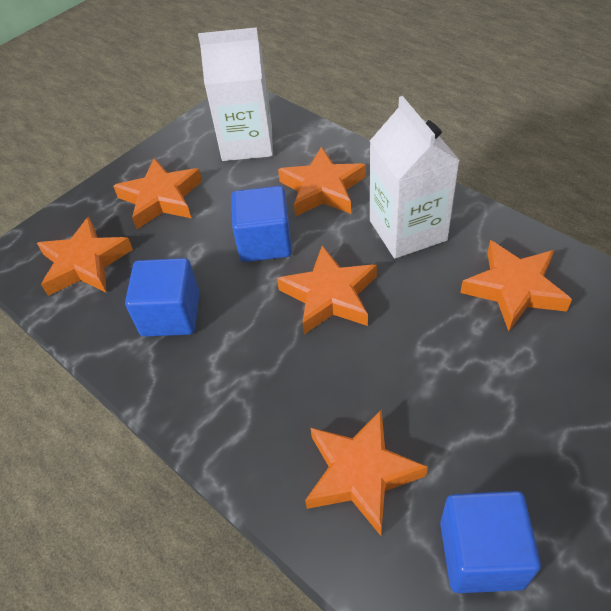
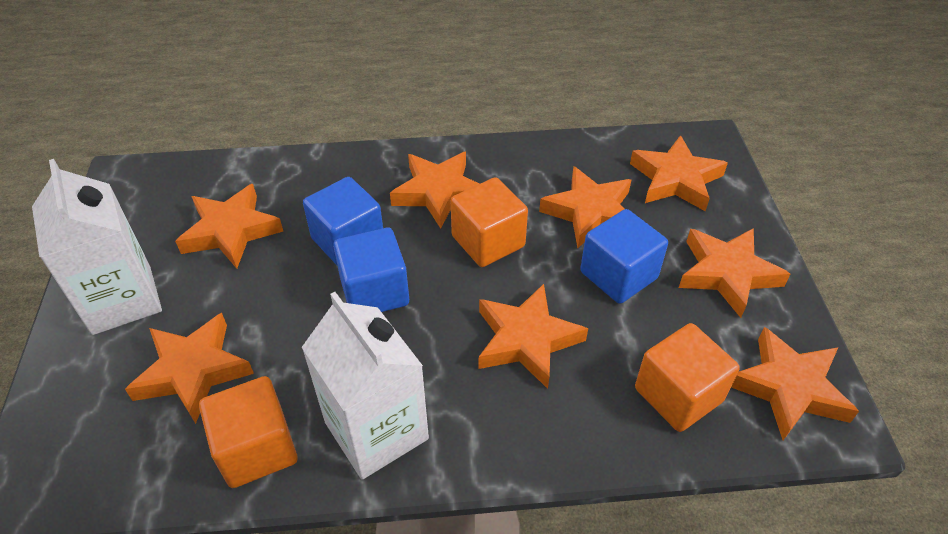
orange cube: none = 0 -> [199,376,298,488] [451,177,528,267] [635,323,740,432] = 3
orange star: [37,217,133,296] [113,158,202,229] [277,245,377,334] [278,146,366,217] [305,409,428,536] [460,240,572,331] = 6 -> [125,313,254,424] [175,184,283,269] [390,152,479,229] [479,284,588,389] [539,166,632,248] [630,135,728,211] [679,228,790,318] [731,327,859,440] = 8

